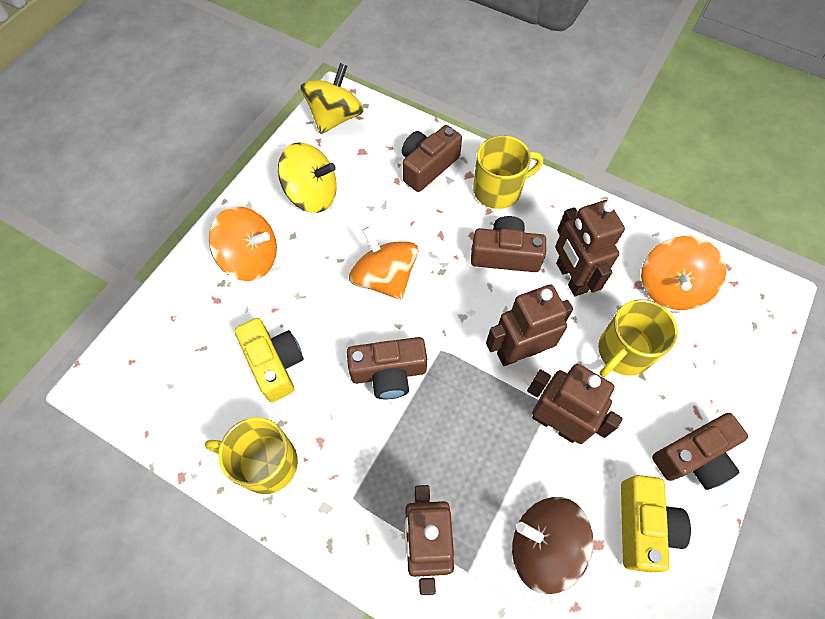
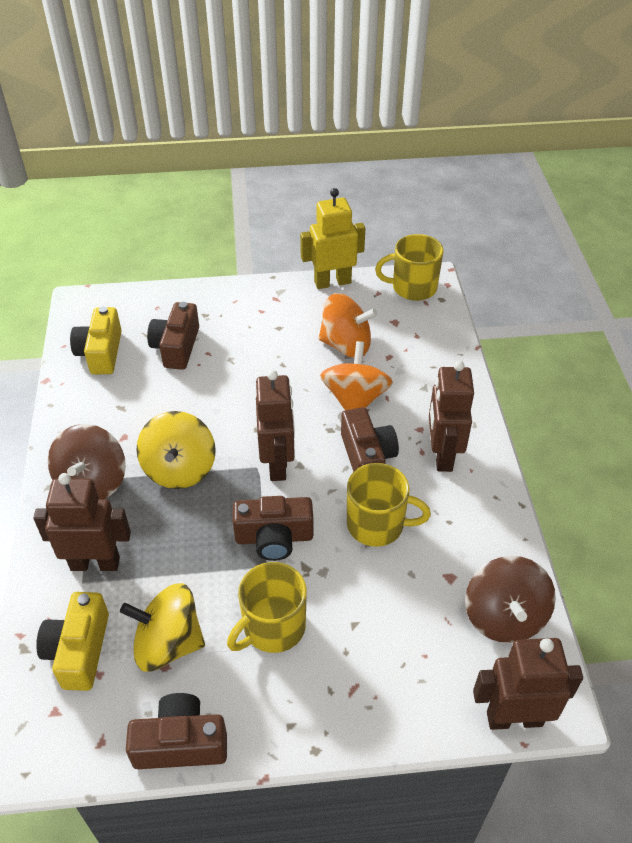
brown spinning top: [512,497,593,594] = 1 -> [48,424,126,499] [465,556,556,643] = 2
orange spinning top: [209,206,277,281] [349,226,418,300] [641,236,726,310] = 3 -> [319,293,378,358] [320,341,393,410] = 2
yellow robot: none = 0 -> [300,188,365,289] = 1

